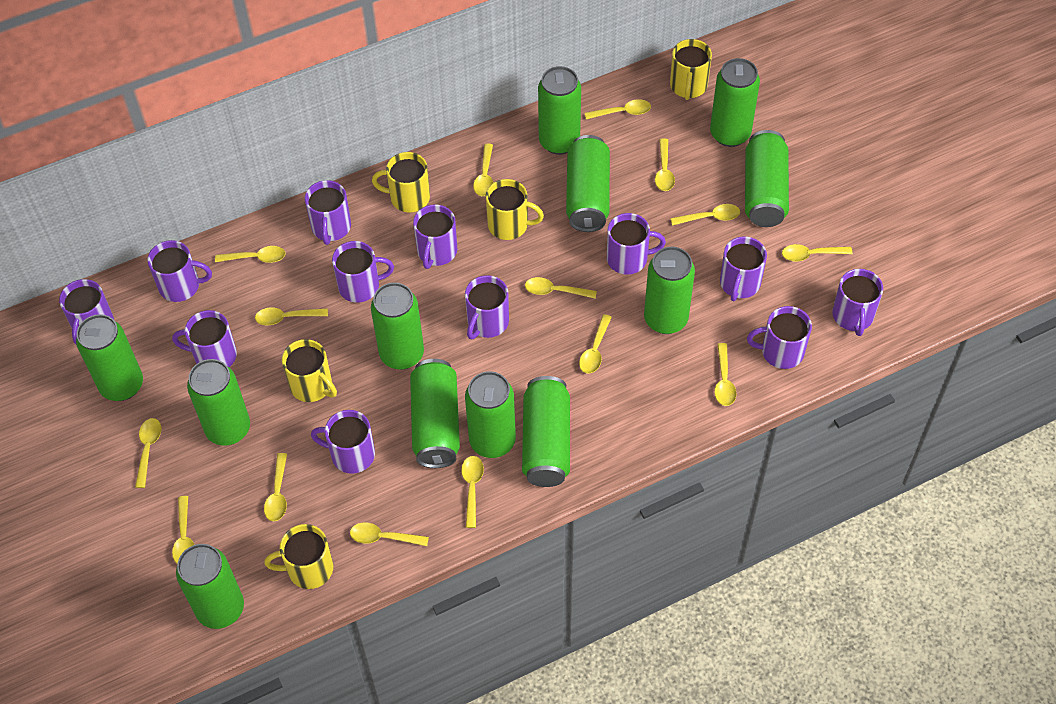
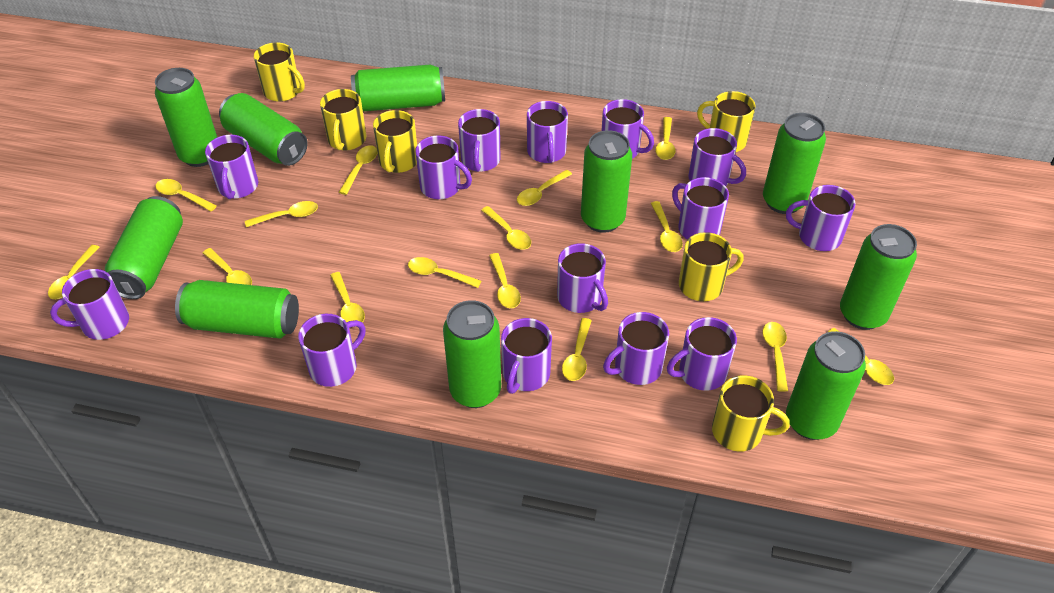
green can: [76,314,143,401] [176,544,244,629] [187,359,250,446] [371,282,424,370] [410,359,460,468] [465,371,516,458] [522,376,570,487] [538,66,581,155] [566,135,610,232] [644,247,695,334] [710,58,760,147] [745,130,789,227] = 12 -> [105,196,183,299] [155,68,217,167] [175,280,299,338] [219,93,308,166] [351,64,445,111] [443,300,501,408] [581,130,632,233] [763,113,826,214] [786,331,866,440] [840,224,917,330] = 10
purple mug: [59,279,114,344] [147,240,212,302] [172,310,237,367] [305,180,351,245] [311,410,375,474] [332,241,394,303] [413,204,457,269] [465,275,509,339] [607,213,666,275] [720,237,767,301] [747,306,812,369] [832,269,883,336] = 12 -> [50,269,129,340] [205,135,258,199] [298,314,366,387] [415,135,472,199] [458,109,500,172] [501,318,552,394] [527,101,568,163] [557,243,608,313] [602,99,654,159] [603,312,669,385] [667,317,737,391] [672,177,729,240] [689,128,746,186] [786,185,856,251] = 14
yellow mug: [264,524,333,589] [282,339,337,402] [372,152,430,212] [486,179,544,240] [670,39,712,100] = 5 -> [254,43,305,102] [320,89,366,150] [373,110,417,173] [679,232,744,301] [697,91,755,152] [712,375,790,452] = 6

